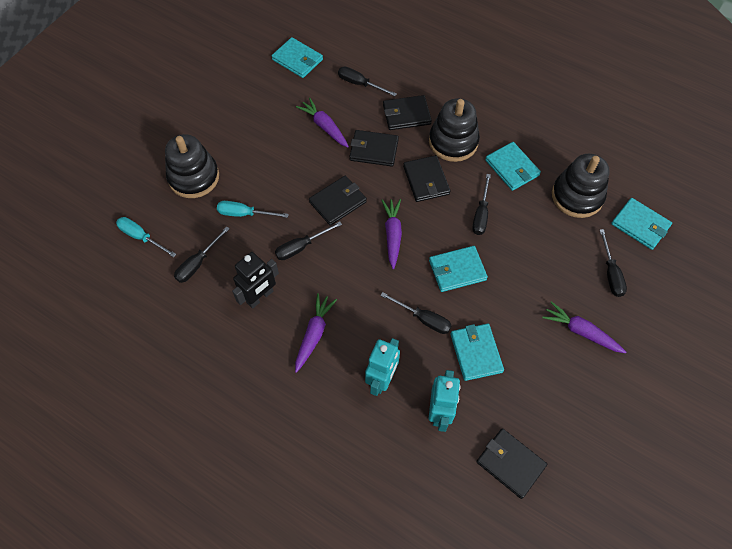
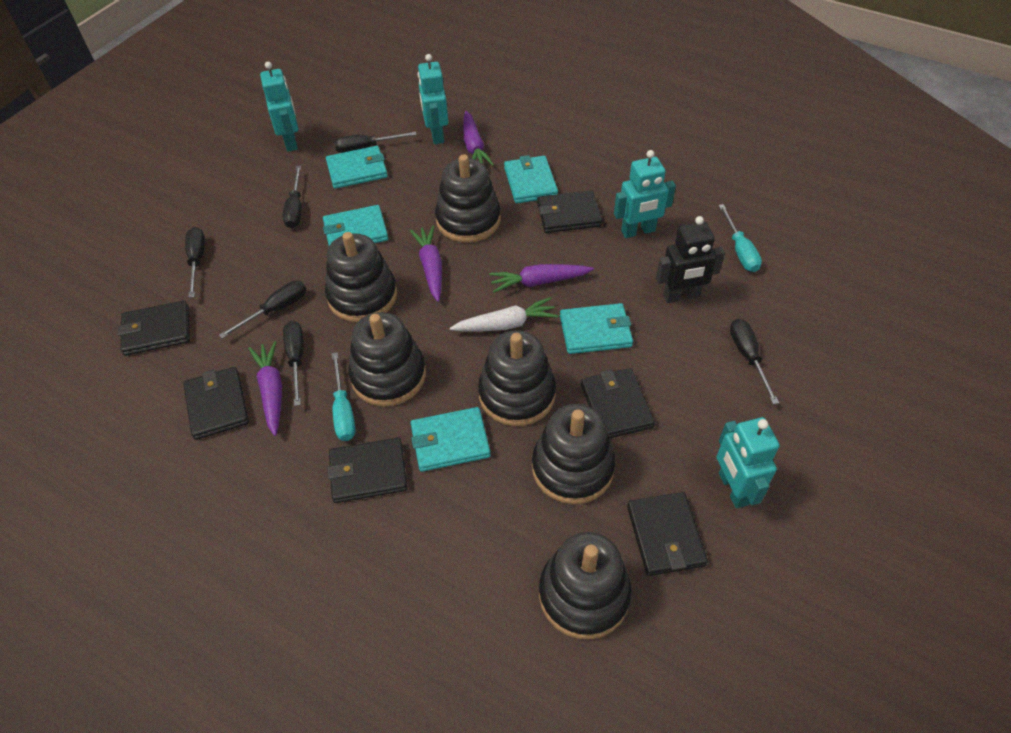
black stacking toy: [165,134,219,198] [429,98,480,162] [552,154,610,218] = 3 -> [325,232,397,323] [348,312,426,407] [435,154,501,243] [478,330,556,426] [532,404,616,504] [539,532,632,640] = 6
black wallet: [309,176,367,226] [349,130,399,167] [383,95,432,130] [403,155,451,202] [476,428,547,499] = 5 -> [118,300,190,356] [183,367,249,440] [327,438,408,503] [537,190,602,233] [581,368,655,438] [627,492,708,576] = 6
turquoise robot: [365,338,400,396] [428,370,461,432] = 2 -> [260,62,298,152] [418,54,448,144] [614,150,676,238] [717,417,780,508] = 4
white carrot: none = 0 -> [450,297,559,331] = 1

